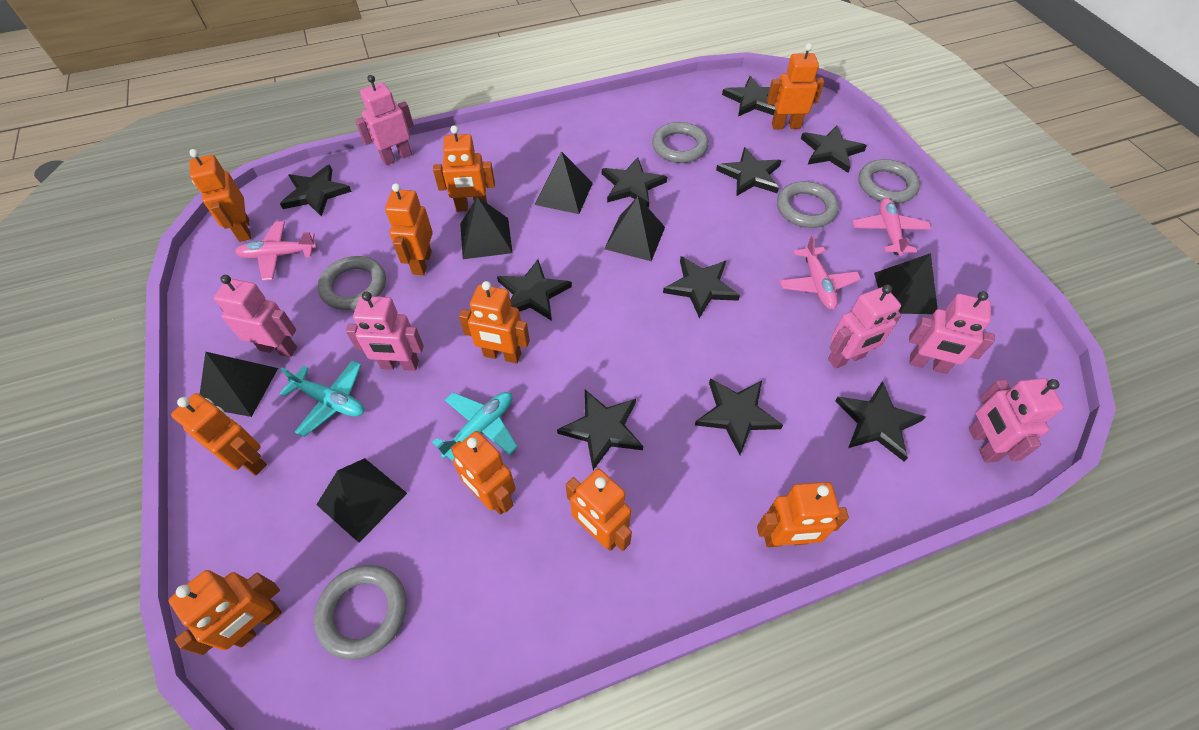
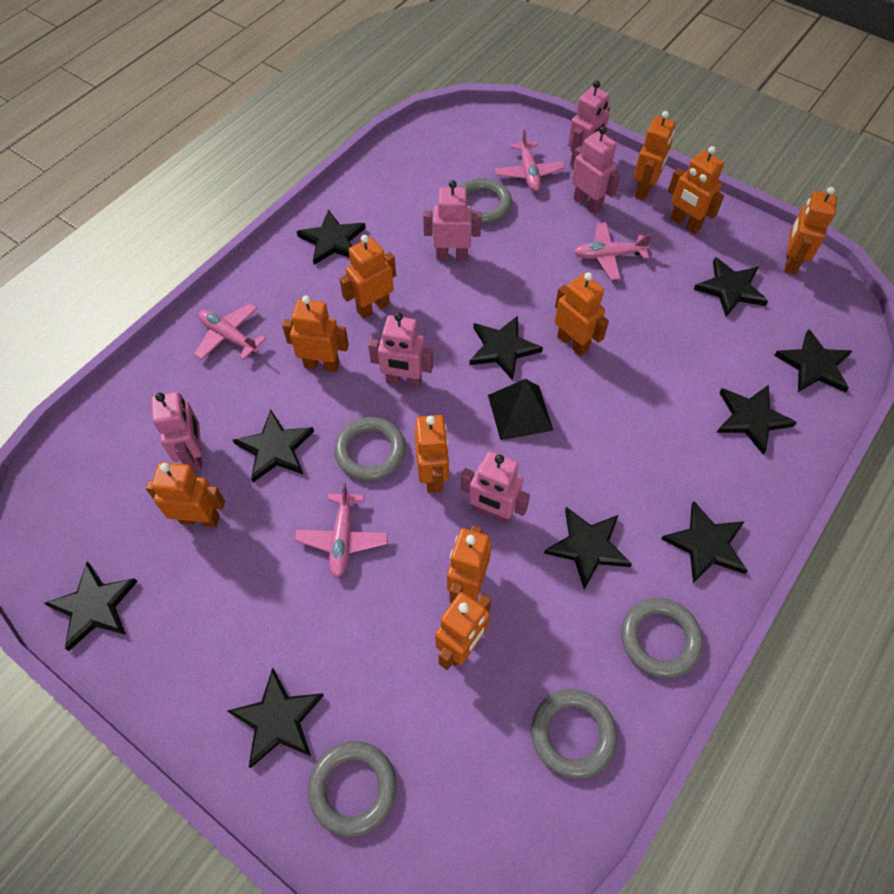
black pyramid: [200,352,278,417] [316,458,407,543] [460,197,513,259] [535,151,593,214] [604,197,665,261] [874,253,938,314] = 6 -> [488,379,553,440] = 1
pink plane: [235,221,317,281] [780,235,861,310] [852,198,931,256] = 3 -> [194,303,266,360] [295,482,388,578] [495,129,565,192] [574,222,653,280] = 4
turquoise plane: [280,360,364,437] [432,392,518,461] = 2 -> none = 0

